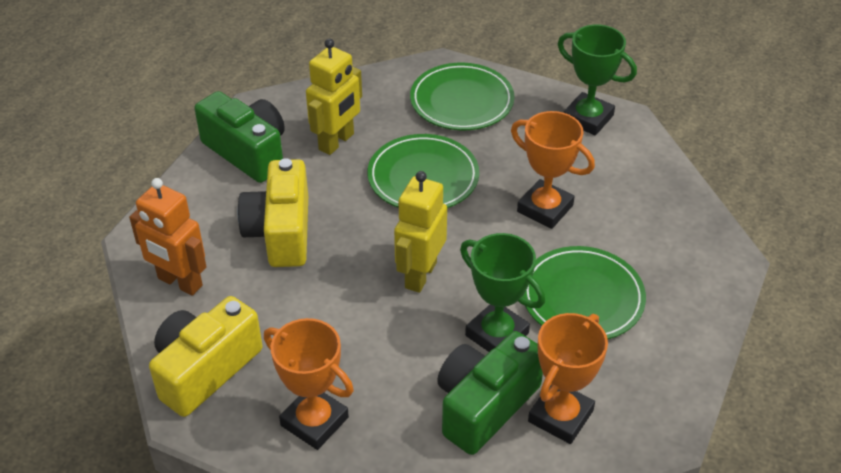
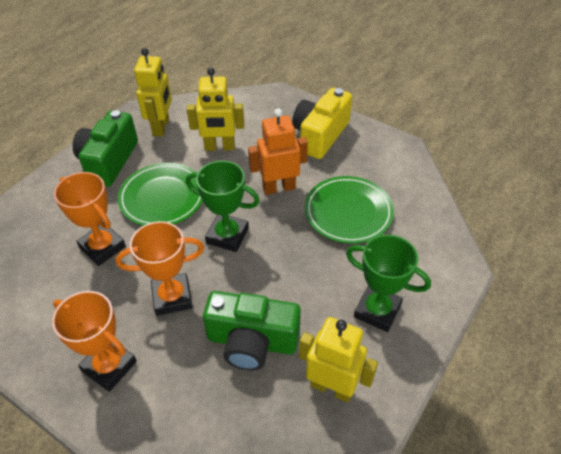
green plate: [367,134,479,208] [410,63,514,130] [523,246,646,339] = 3 -> [118,163,203,226] [305,176,394,244] = 2
yellow camera: [149,296,263,417] [238,158,308,267] = 2 -> [292,88,352,159] = 1
yellow robot: [306,39,362,155] [394,171,447,293] = 2 -> [134,48,172,137] [187,68,244,151] [299,317,378,402] = 3

